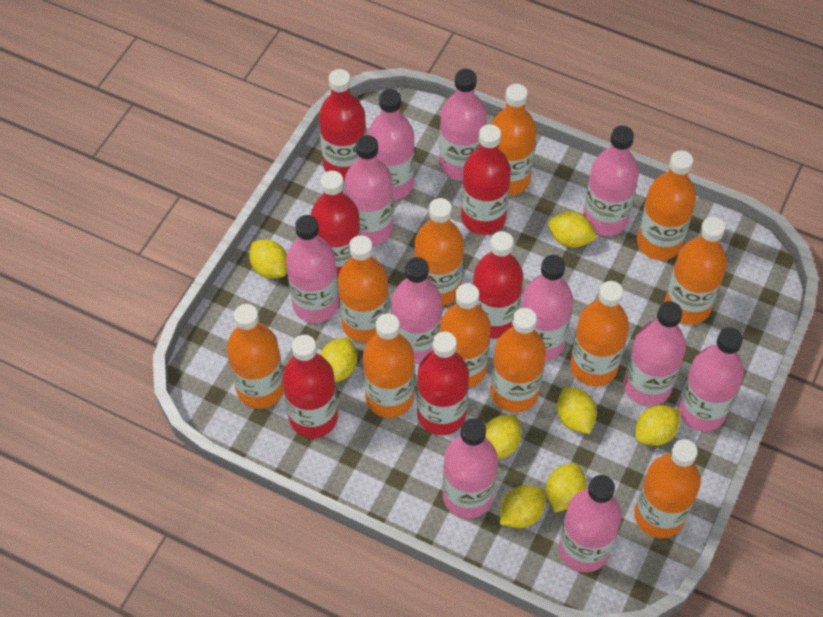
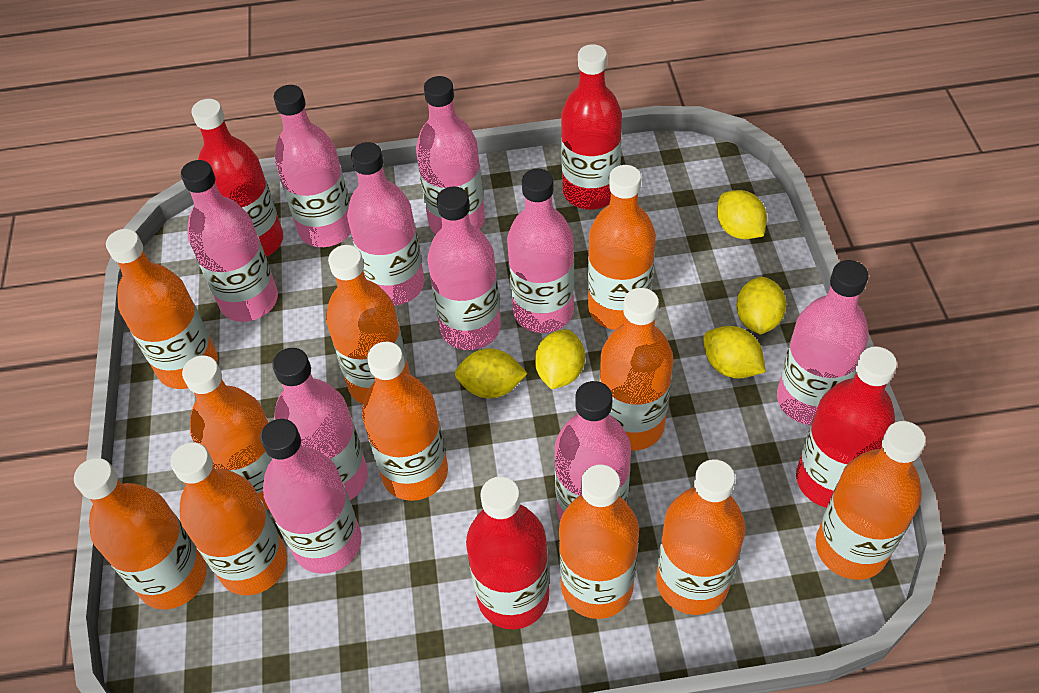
pink bottle: [286,215,339,323] [345,135,393,245] [368,89,415,200] [391,257,442,364] [439,69,487,181] [443,418,498,519] [521,255,573,361] [559,475,622,573] [583,126,639,236] [624,301,686,406] [678,328,744,432] = 11 -> [181,160,278,322] [260,419,362,574] [272,348,368,500] [274,85,351,247] [347,142,425,306] [416,76,485,234] [427,186,501,350] [507,168,574,333] [555,381,631,520] [777,260,869,425] = 10
red bottle: [282,335,338,438] [311,171,361,278] [319,69,366,181] [417,331,469,435] [461,124,511,235] [473,231,523,339] = 6 -> [191,99,283,257] [466,476,549,629] [561,44,622,209] [796,346,897,508] = 4
yellow lemon: [249,240,287,279] [320,337,357,382] [485,415,521,459] [500,485,546,528] [546,463,587,512] [548,211,597,248] [557,387,597,434] [635,405,680,446] = 8 -> [455,348,528,399] [535,329,585,389] [703,326,766,379] [717,190,767,239] [736,277,786,335] = 5

